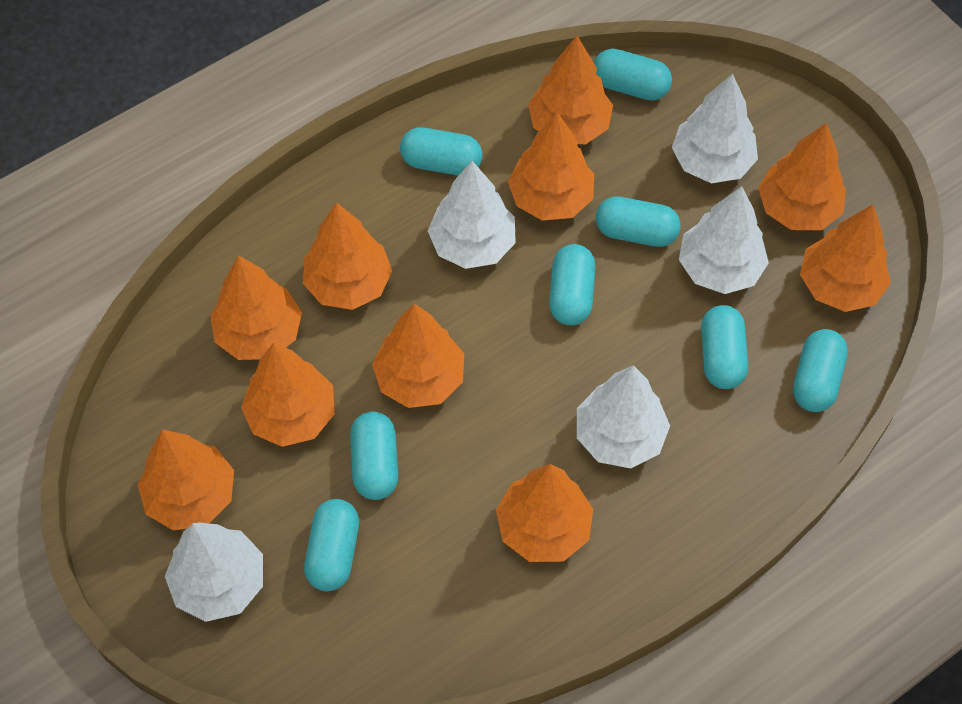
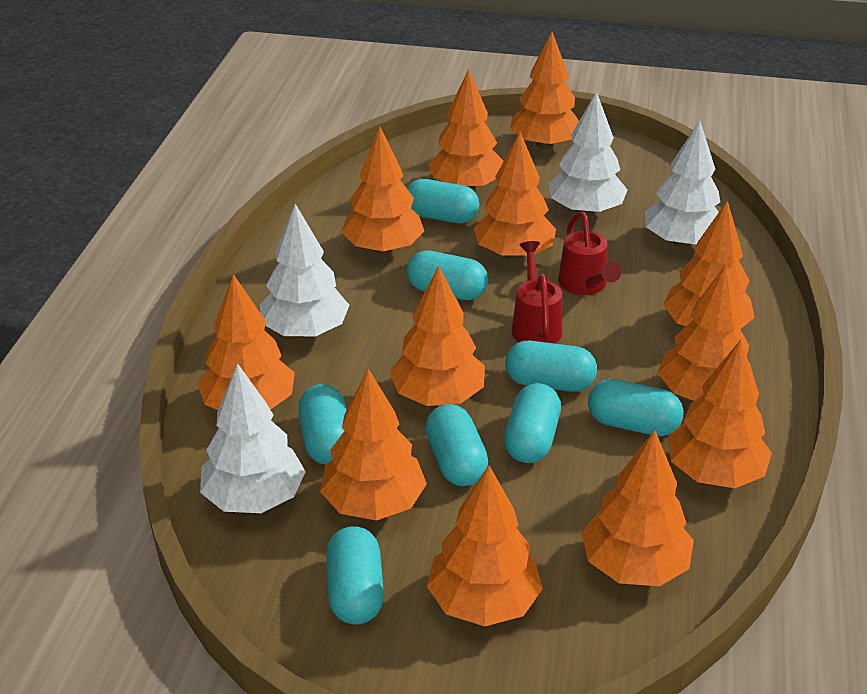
orange tree: [138,429,234,531] [210,255,302,360] [241,342,335,447] [303,202,392,310] [372,304,464,408] [496,464,593,562] [508,112,594,221] [528,36,613,144] [758,123,846,230] [800,205,891,312] = 10 -> [197,274,295,410] [320,369,427,521] [341,127,424,254] [390,266,485,406] [427,466,543,626] [428,69,504,190] [473,132,556,259] [510,31,579,149] [581,430,694,586] [658,265,754,401] [663,201,755,329] [668,340,772,488] = 12
red watering can: none = 0 -> [512,241,562,344] [558,212,621,295] = 2
white tree: [165,522,263,622] [428,161,516,269] [577,365,670,468] [672,73,758,183] [679,186,769,294] = 5 -> [200,363,306,513] [260,204,349,338] [548,91,628,216] [645,121,720,247] = 4

